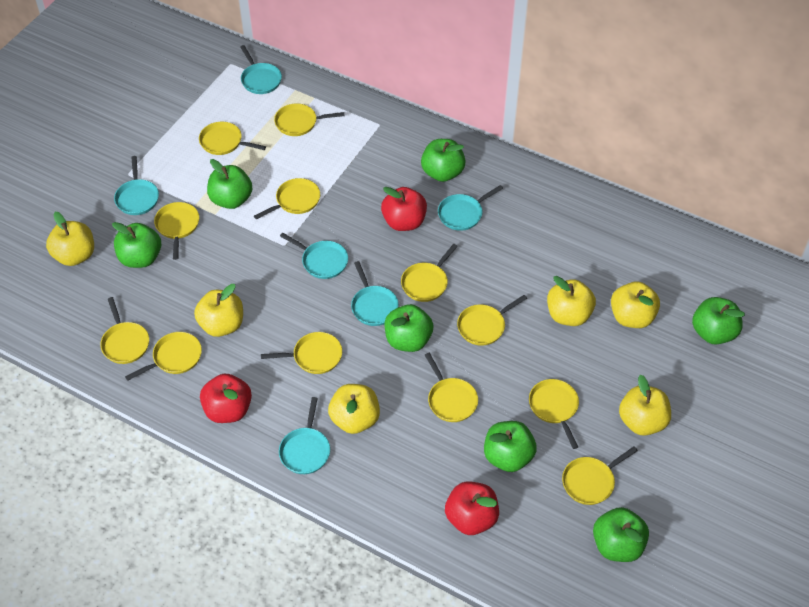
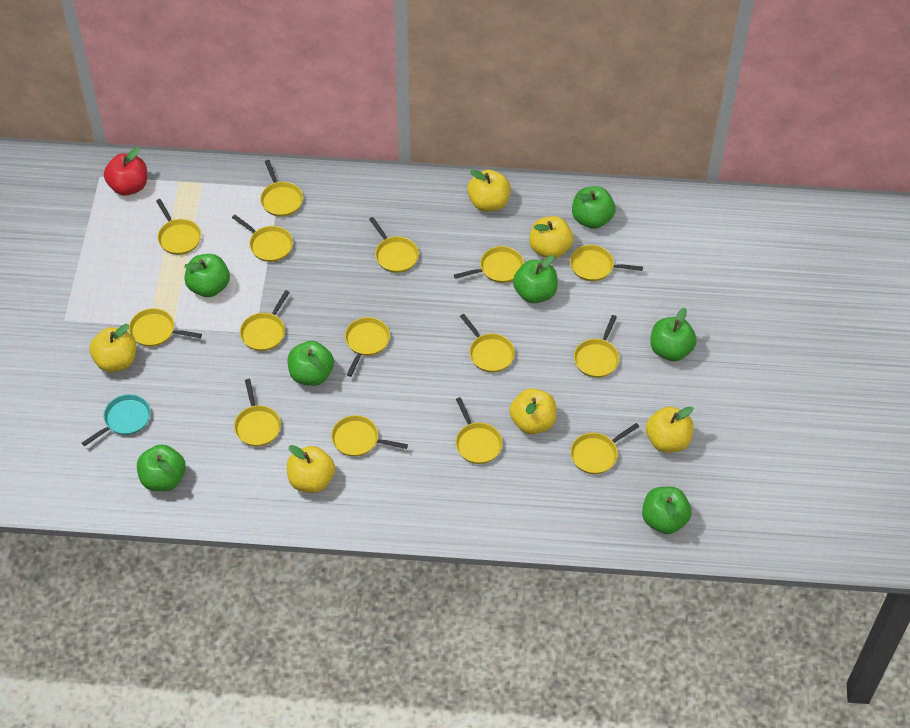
red apple: [200,373,252,423] [381,187,427,231] [445,481,499,535] = 3 -> [104,147,147,196] = 1
turquoise pan: [114,156,159,215] [240,45,282,94] [279,397,330,474] [280,233,348,279] [351,261,399,326] [438,185,503,231] = 6 -> [82,394,151,446] = 1
yellow pan: [100,297,149,364] [125,332,202,381] [154,202,199,260] [199,122,266,155] [254,178,320,220] [261,332,342,374] [274,104,344,136] [401,244,458,302] [425,353,478,422] [457,295,527,346] [529,379,579,449] [562,447,638,505] = 12 -> [129,308,202,347] [156,199,201,255] [232,215,293,262] [234,379,281,447] [240,290,290,351] [260,160,303,217] [331,415,408,457] [345,317,390,377] [369,217,419,273] [454,246,524,283] [455,397,503,464] [460,314,515,372] [570,245,643,281] [570,423,639,474] [574,315,619,378] = 15

